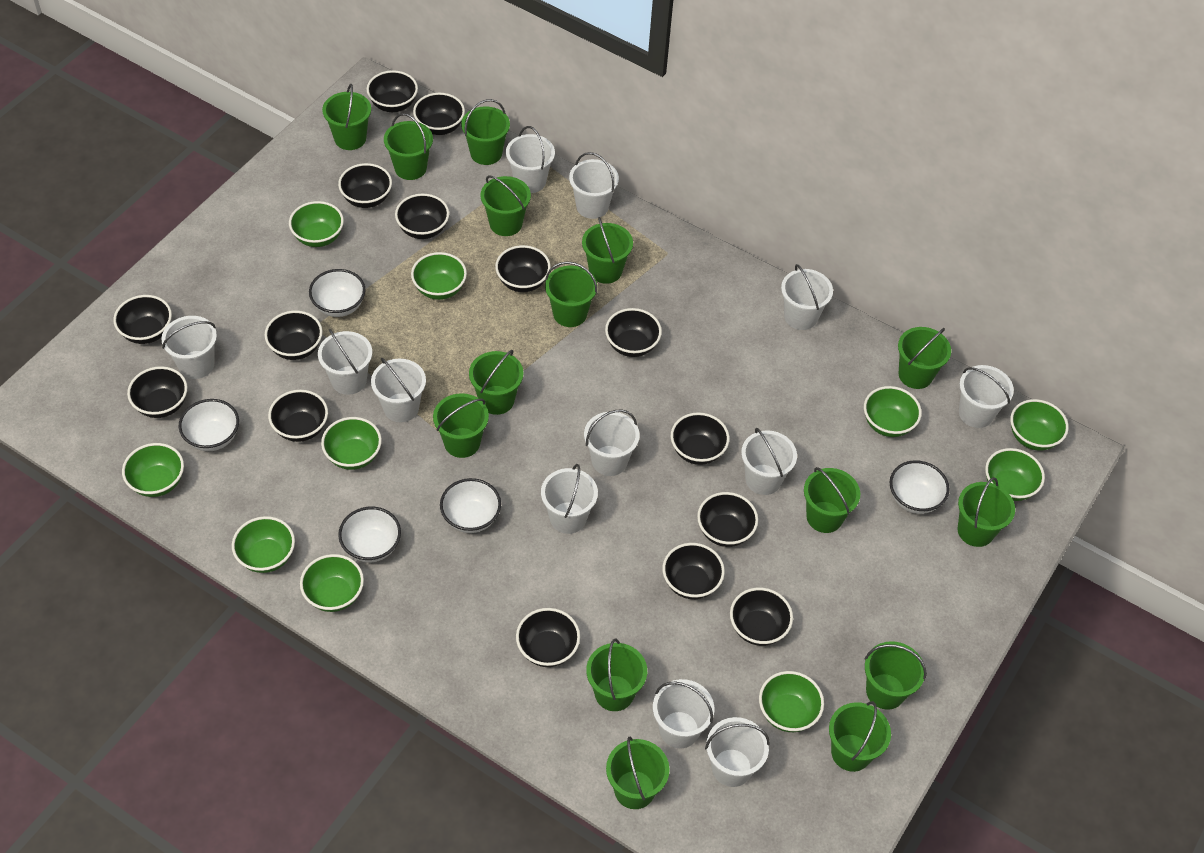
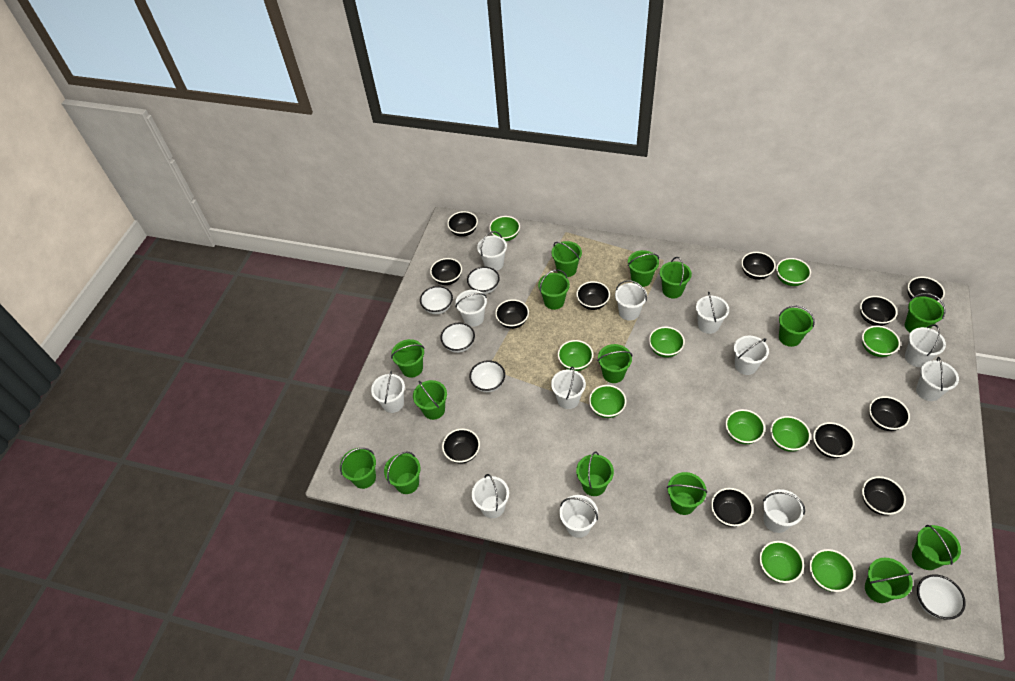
black bowl: [113,295,172,344] [127,366,187,418] [265,311,323,360] [268,390,328,442] [338,163,392,208] [367,70,418,112] [395,194,449,239] [413,93,465,135] [495,245,551,292] [516,608,580,667] [605,308,662,357] [662,543,725,599] [671,412,730,465] [697,492,758,547] [730,588,793,646] = 15 -> [430,258,462,285] [442,428,480,464] [447,211,478,237] [495,299,529,329] [576,281,610,310] [711,488,753,527] [741,252,776,280] [813,422,855,458] [860,296,897,326] [862,476,906,515] [869,396,910,431] [907,276,945,302] = 12

